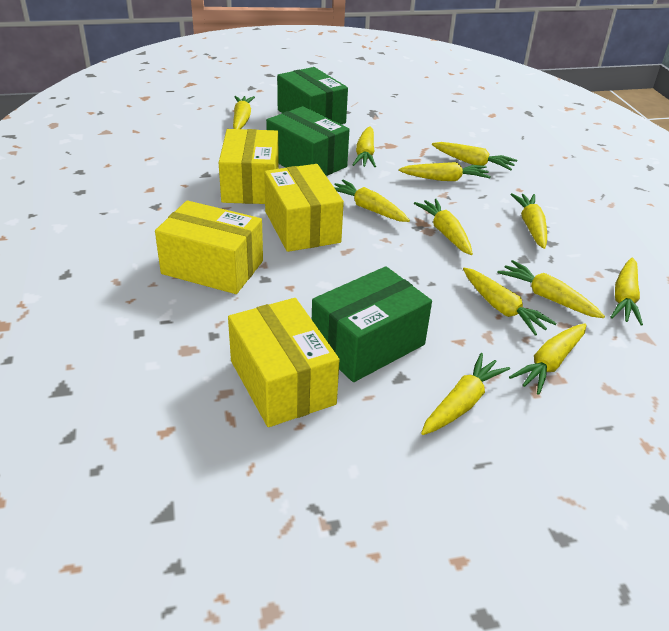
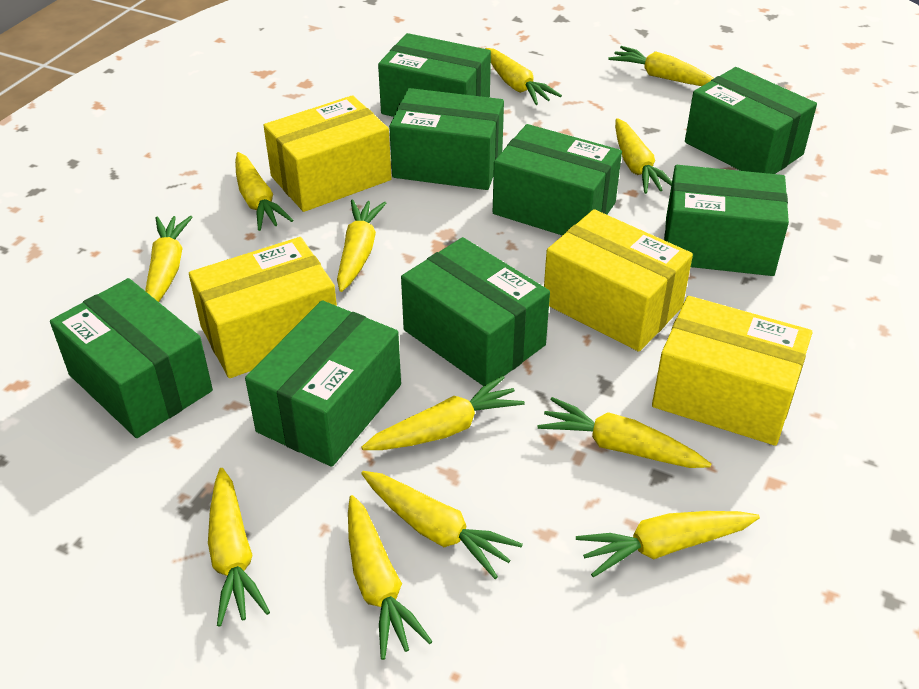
green box: [266,106,349,176] [277,67,348,124] [312,266,432,382] = 3 -> [50,278,213,438] [245,300,401,467] [378,33,491,117] [389,88,504,190] [401,237,550,386] [493,124,622,236] [664,165,789,276] [685,67,817,174] = 8

